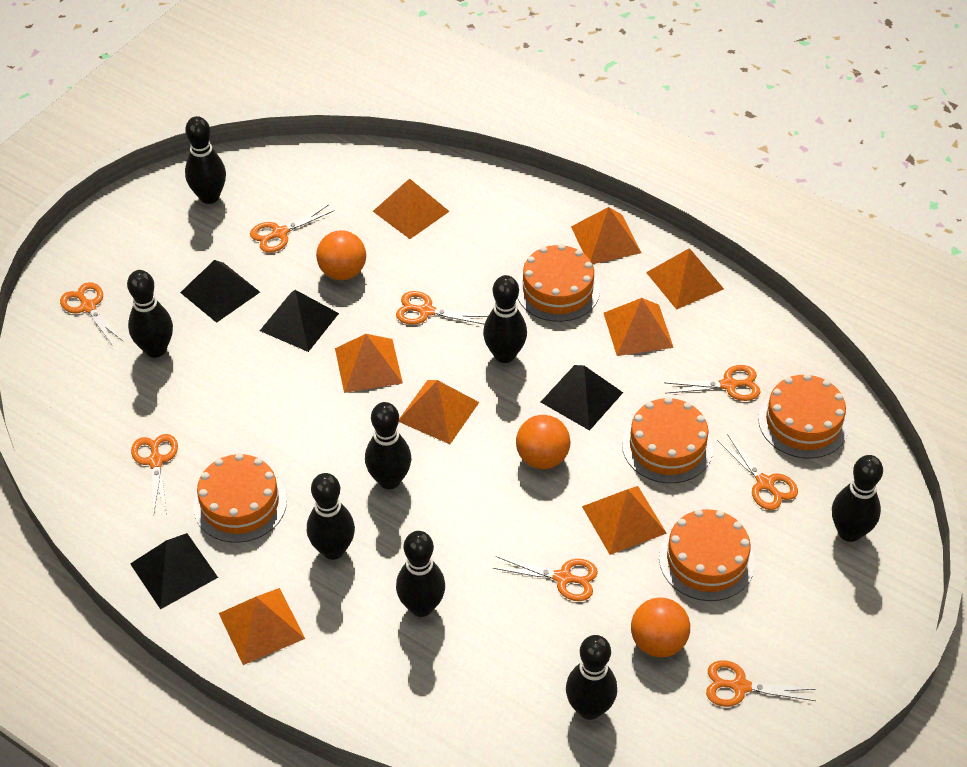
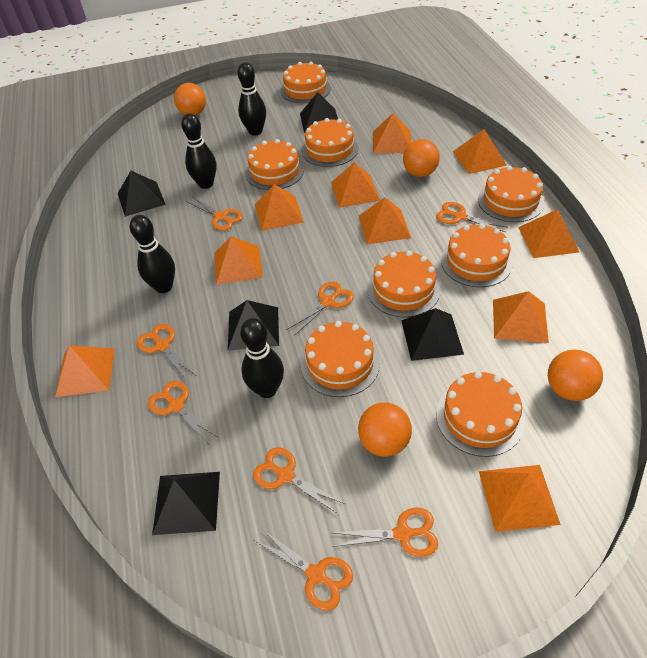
black bowling pin: [127,270,173,358] [185,116,226,204] [307,473,355,560] [365,402,411,489] [396,531,445,617] [483,275,527,363] [566,635,617,720] [832,455,883,542] = 8 -> [130,215,175,293] [181,113,217,189] [237,62,266,136] [240,318,284,398] = 4
black pyramid: [130,533,218,609] [180,260,260,323] [260,290,339,352] [541,365,623,431] = 4 -> [118,171,166,217] [152,472,220,535] [228,300,279,350] [300,93,338,133] [401,308,464,361] = 5
orange ball: [316,230,366,280] [516,415,570,469] [631,598,690,657] = 3 -> [174,83,206,115] [358,402,412,457] [403,139,440,177] [548,350,603,401] = 4
orange cake: [193,453,287,543] [517,244,600,322] [622,397,713,483] [659,509,755,601] [758,374,849,458] = 5 -> [246,139,304,190] [281,61,331,103] [301,321,380,397] [302,118,358,167] [368,251,440,317] [436,371,525,457] [441,224,513,287] [478,166,544,222] = 8
orange pyramid: [219,588,305,665] [335,334,403,393] [373,178,450,239] [399,380,479,444] [571,207,641,264] [582,486,667,555] [604,298,674,356] [646,248,724,310] = 8 -> [55,345,115,397] [215,236,263,285] [255,184,304,231] [331,162,380,208] [359,197,411,245] [373,113,411,154] [453,129,507,174] [479,465,561,532] [493,291,549,343] [518,209,579,258] = 10

